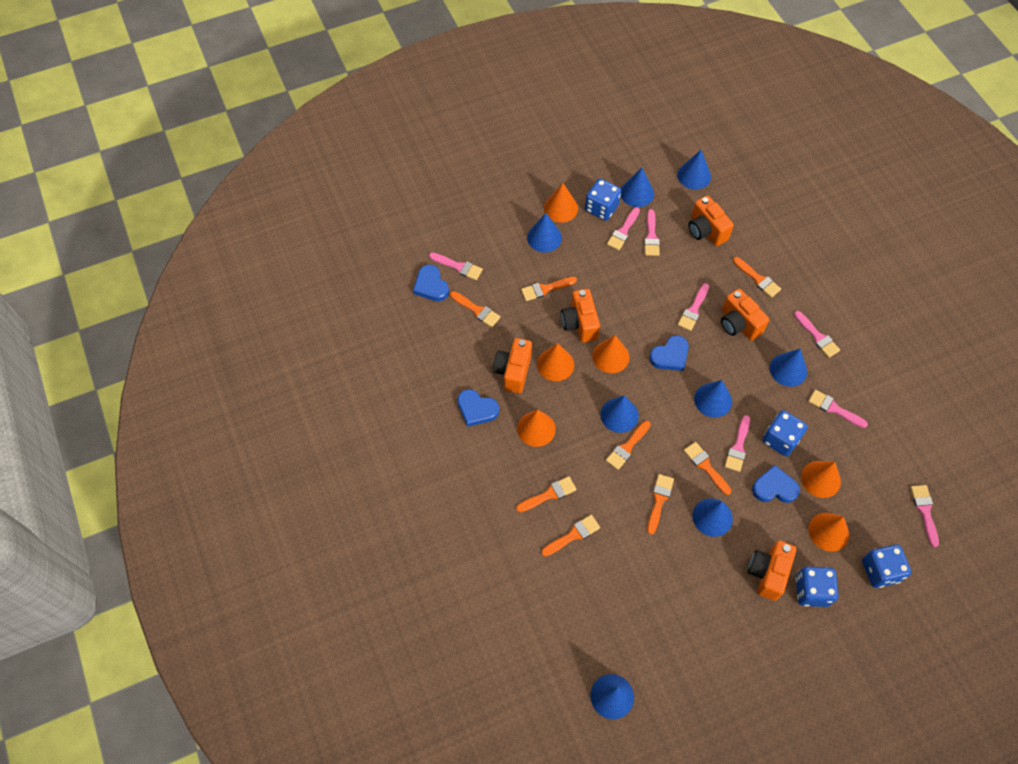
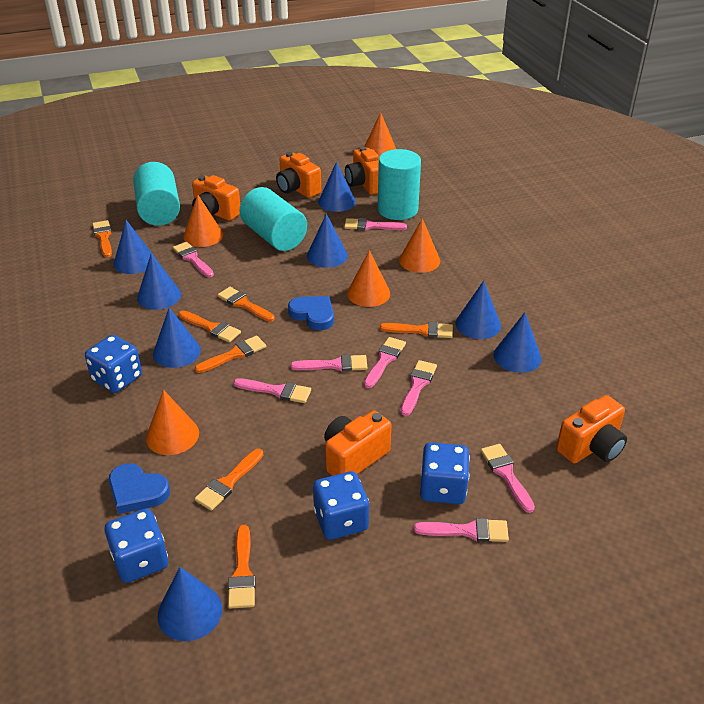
blue heart: [413,265,449,301] [458,389,499,427] [649,335,689,371] [752,465,800,503] = 4 -> [109,463,170,514] [288,296,334,330] = 2
orange brush: [450,291,501,327] [516,476,577,512] [521,277,577,301] [541,515,600,557] [606,421,651,470] [647,474,674,535] [684,442,732,495] [733,257,781,298] = 8 -> [92,220,112,257] [178,310,241,342] [195,336,266,373] [195,449,263,511] [218,287,275,322] [228,525,256,609] [380,322,453,338] = 7
orange cone: [517,410,556,447] [537,343,574,381] [544,183,578,222] [592,335,629,373] [801,461,841,498] [808,513,849,552] = 6 -> [146,390,199,455] [183,195,223,247] [347,250,390,307] [364,112,396,157] [399,218,440,273] = 5
turquoise cylinder: none = 0 -> [133,162,180,226] [240,187,307,251] [378,149,421,220] = 3

